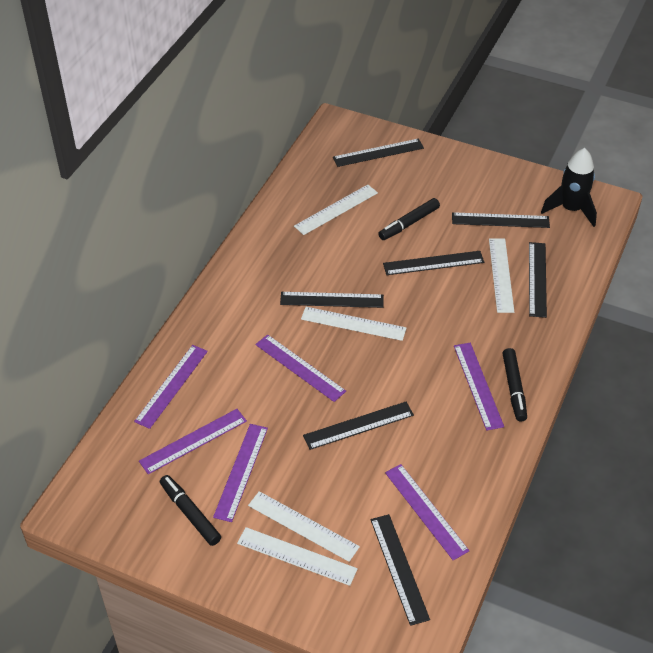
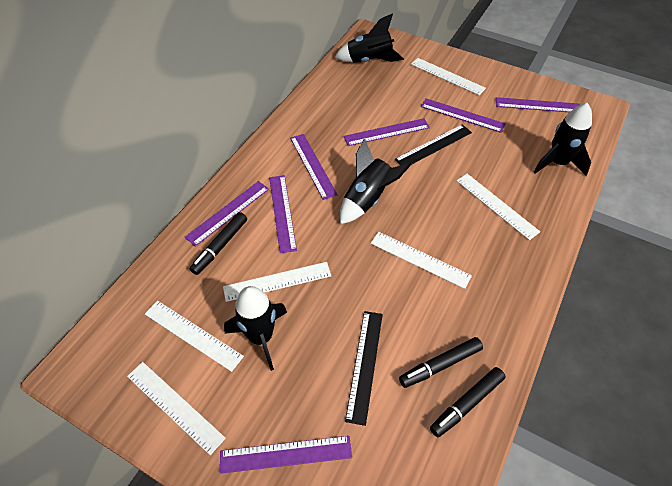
black rocket: [541,148,597,227] = 1 -> [224,286,287,371] [334,13,404,63] [340,138,411,224] [534,103,592,176] = 4
black ruler: [280,292,384,308] [303,402,414,450] [333,138,424,167] [370,514,430,626] [383,251,484,275] [452,212,550,228] [529,242,547,318] = 7 -> [345,311,383,426] [395,124,472,166] = 2
purple ruler: [134,345,208,429] [139,409,247,474] [213,424,268,522] [255,334,346,402] [385,464,469,560] [454,343,504,431] = 6 -> [185,181,269,247] [220,436,352,474] [269,175,297,253] [290,134,338,200] [344,118,430,146] [421,98,506,133] [496,97,580,112] = 7
white ruler: [237,527,358,586] [248,491,360,562] [294,185,378,235] [301,307,406,341] [489,238,514,313] = 5 -> [127,362,226,455] [145,300,244,372] [223,262,331,302] [370,232,472,289] [411,58,486,95] [456,174,540,240] = 6

